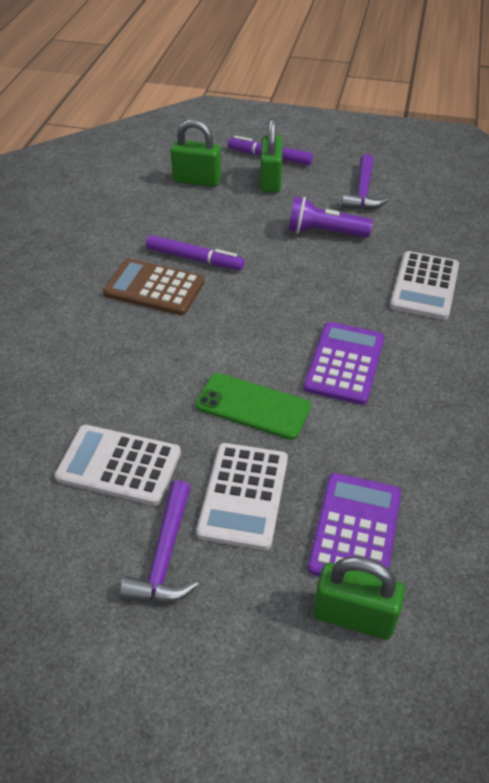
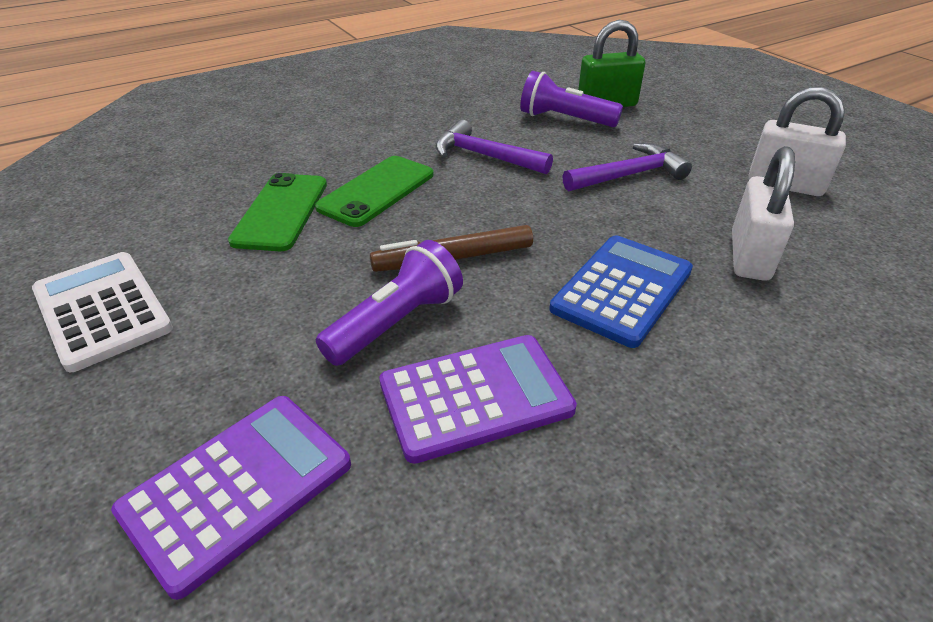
blue calculator: none = 0 -> [549,235,693,348] = 1
brown calculator: [103,259,204,315] = 1 -> none = 0
brown marker: none = 0 -> [370,225,533,272] = 1
green padlock: [171,119,222,187] [260,118,282,193] [313,556,405,640] = 3 -> [578,20,645,107] = 1
green phone: [195,373,311,440] = 1 -> [228,173,327,251] [315,156,434,227] = 2
purple flashlight: [288,197,373,238] = 1 -> [316,240,463,366] [520,71,623,127] = 2
purple marker: [146,235,244,270] [228,136,313,165] = 2 -> none = 0
white calculator: [54,425,181,506] [196,443,288,550] [390,251,459,320] = 3 -> [32,252,173,372] = 1
white padlock: none = 0 -> [732,146,795,281] [748,87,846,196] = 2

